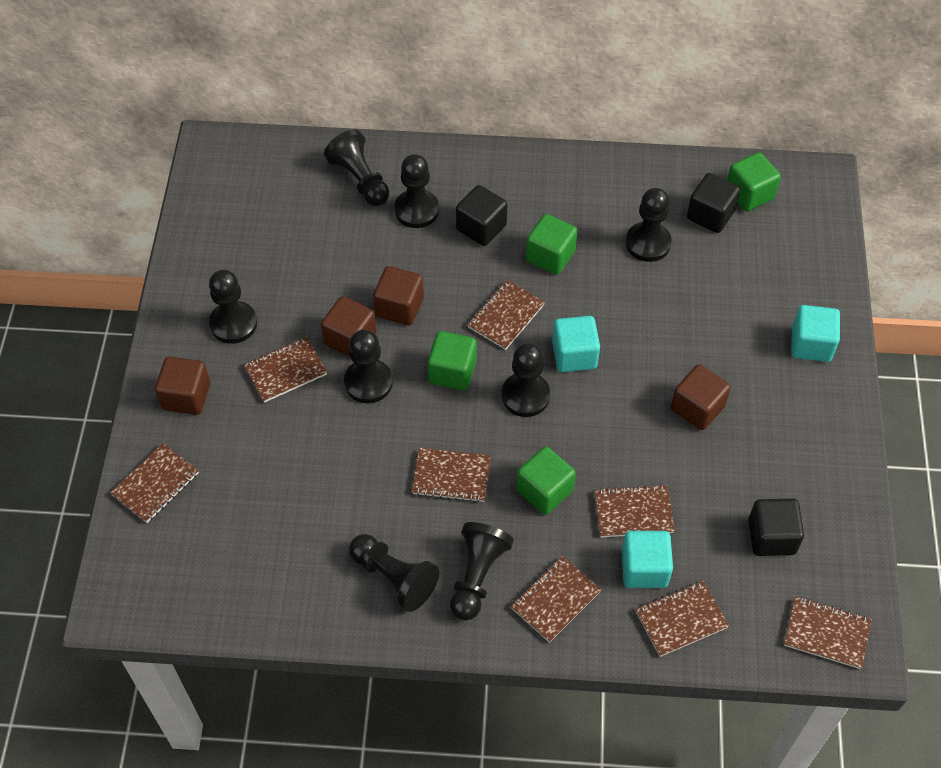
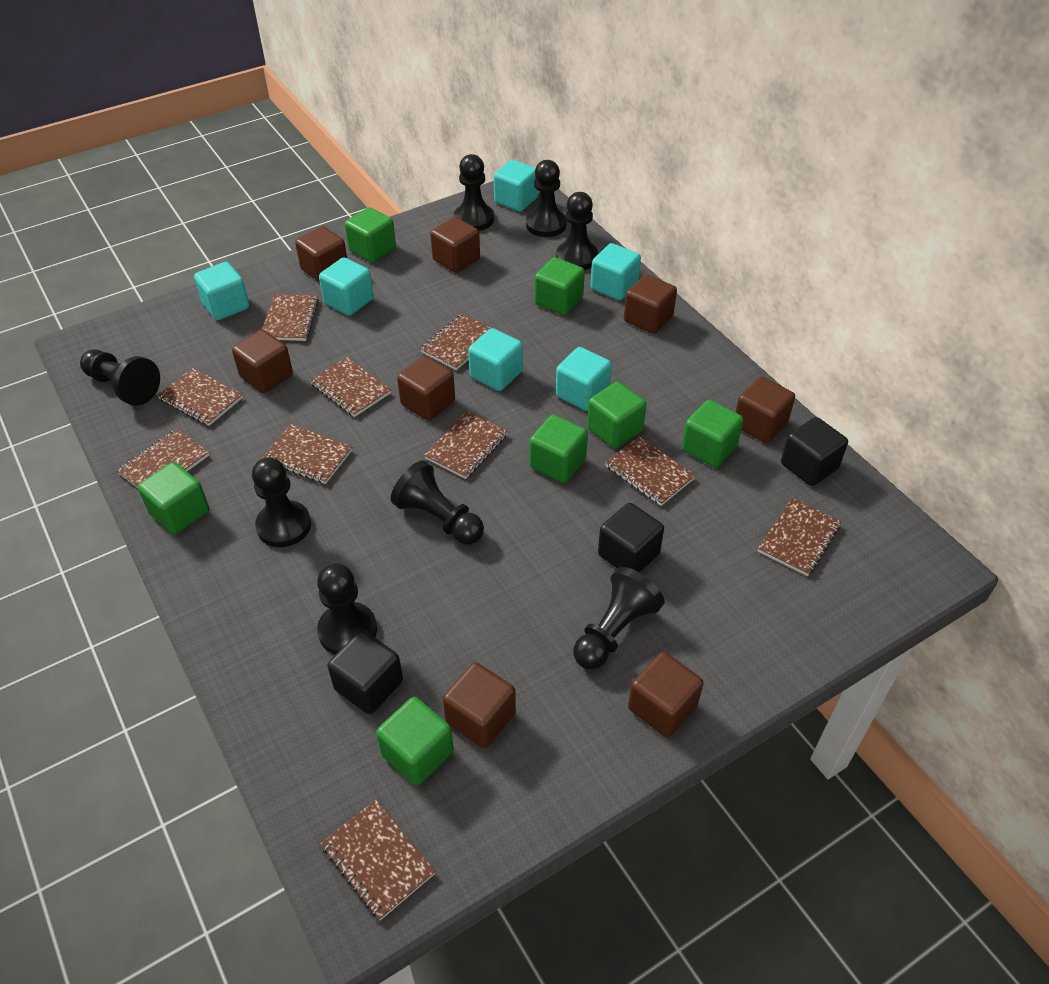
brown cube: [155,356,210,415] [321,296,376,357] [373,266,424,326] [671,364,731,430] = 4 -> [232,330,293,393] [295,226,347,282] [397,356,455,421] [430,217,480,273] [443,662,516,748] [624,274,677,334] [628,652,703,737] [736,377,795,443] = 8
brown notebook: [110,443,199,523] [244,337,327,403] [412,448,491,503] [467,280,545,350] [511,556,602,643] [595,484,675,537] [635,581,729,657] [784,596,872,669] = 8 -> [117,429,209,488] [157,368,243,426] [262,294,319,341] [262,424,352,484] [310,357,391,417] [320,800,436,920] [420,314,491,370] [424,411,508,479] [605,436,696,506] [758,498,842,576] = 10
green cube: [428,331,477,390] [516,446,576,515] [526,214,578,275] [727,152,781,212] = 4 -> [138,462,209,534] [345,207,396,263] [376,697,454,786] [529,415,588,483] [535,257,585,315] [587,382,646,448] [682,400,744,467] = 7
turquoise cube: [552,316,600,372] [622,531,673,588] [791,305,840,362] = 3 -> [194,262,249,320] [319,257,373,316] [468,328,523,391] [493,160,538,212] [556,347,611,411] [590,243,641,300] = 6

